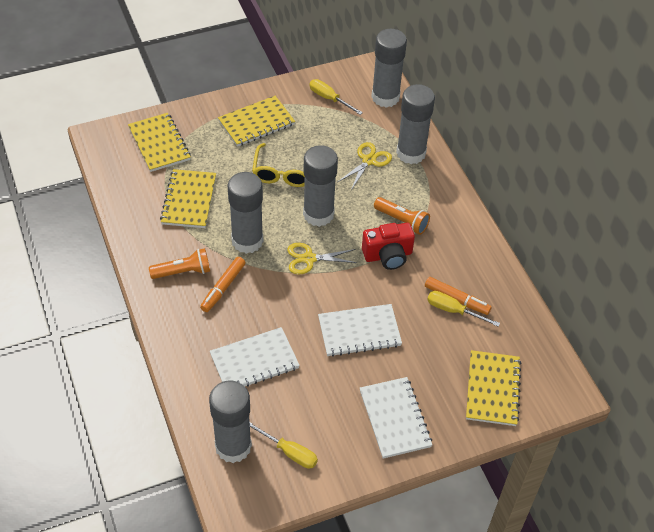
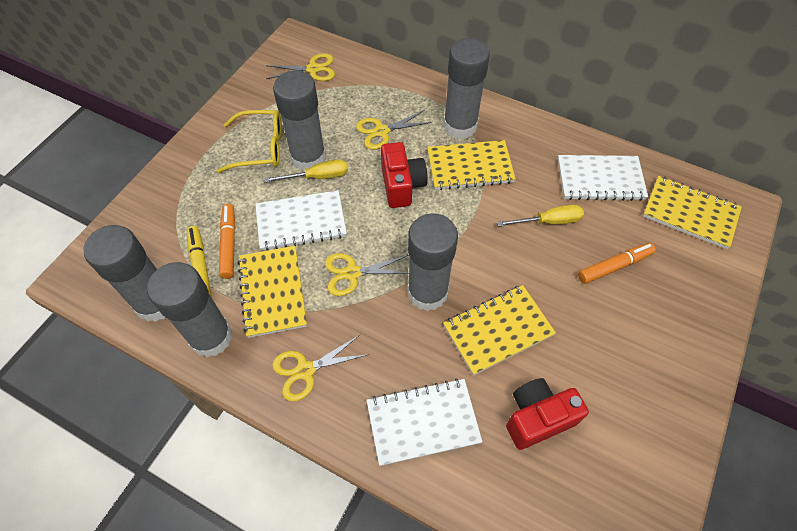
orange flashlight: [149,248,210,279] [374,197,430,235] = 2 -> none = 0
red camera: [362,223,415,270] = 1 -> [381,142,427,208] [506,378,589,450] = 2
yellow marker: none = 0 -> [187,226,212,297] = 1
yellow scissors: [288,243,357,274] [338,142,392,190] = 2 -> [266,53,335,81] [272,335,370,401] [325,253,409,296] [356,110,432,150] = 4
yellow screwdriver: [250,422,318,469] [309,79,363,115] [427,291,500,327] = 3 -> [264,159,348,183] [497,204,584,227] = 2

